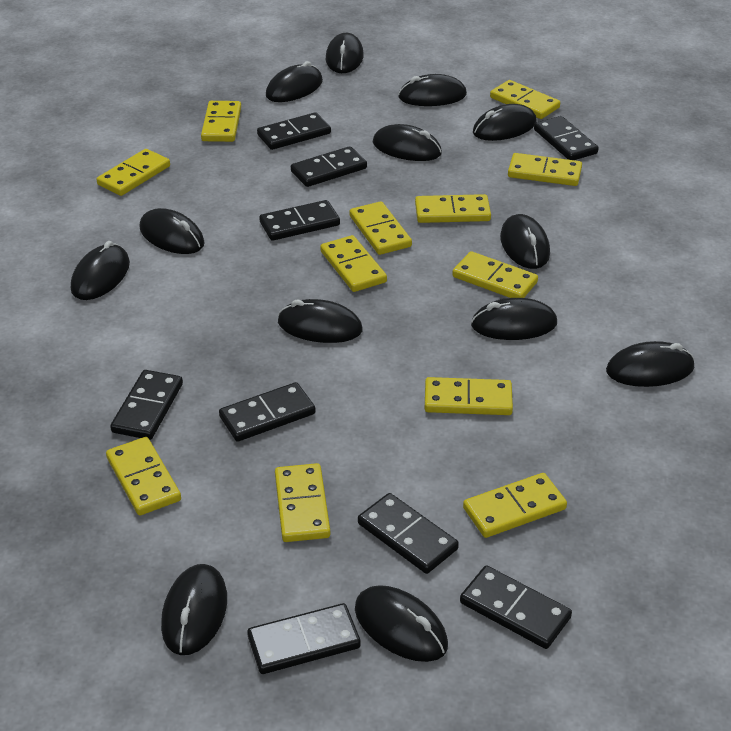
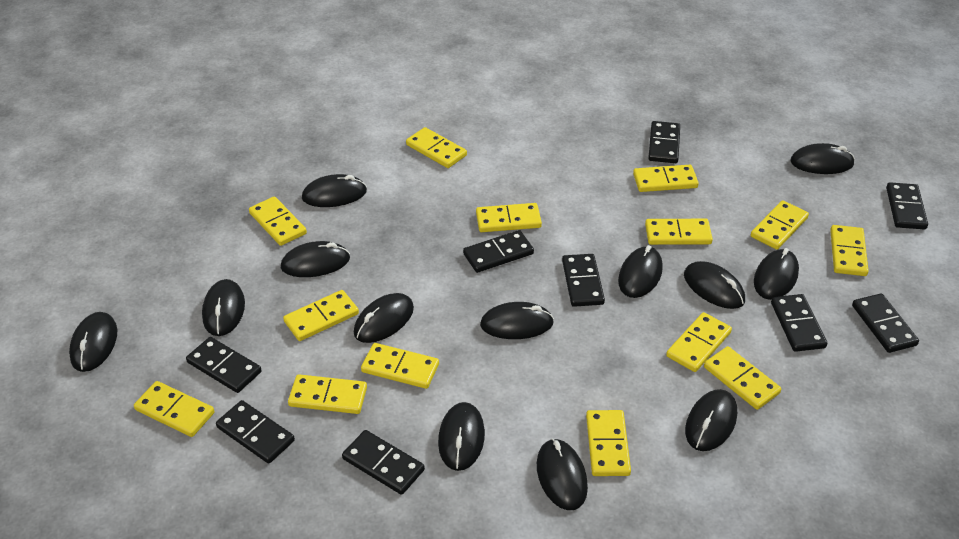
yellow domino: [96,149,170,196] [106,437,181,515] [201,101,241,142] [275,463,330,542] [320,235,387,292] [350,201,412,255] [415,194,491,223] [425,377,513,415] [452,251,538,298] [463,473,567,538] [490,80,560,119] [508,153,582,186] = 12 -> [134,381,215,437] [249,196,307,246] [283,290,359,341] [288,374,367,414] [361,343,439,389] [406,127,467,168] [476,203,542,232] [586,410,631,476] [633,165,699,192] [645,219,713,245] [666,312,732,372] [704,346,781,410] [751,200,809,250] [830,225,869,276] = 14

